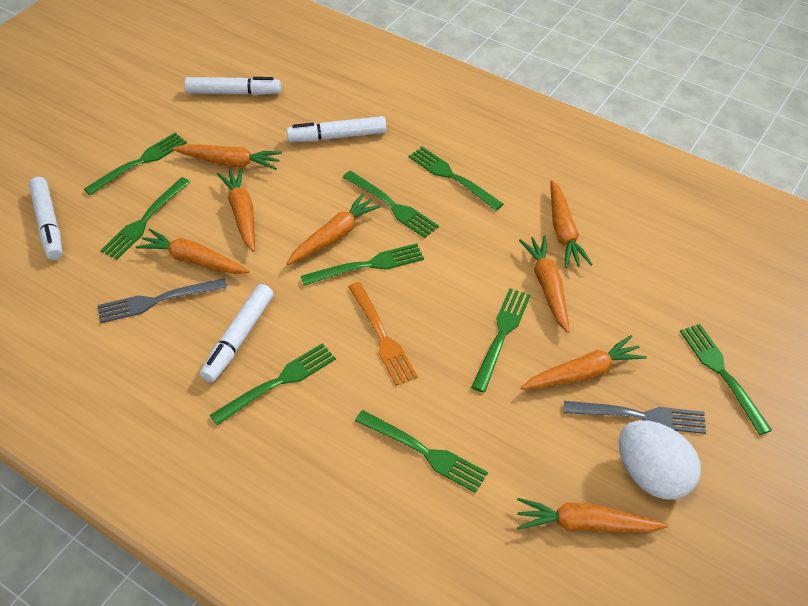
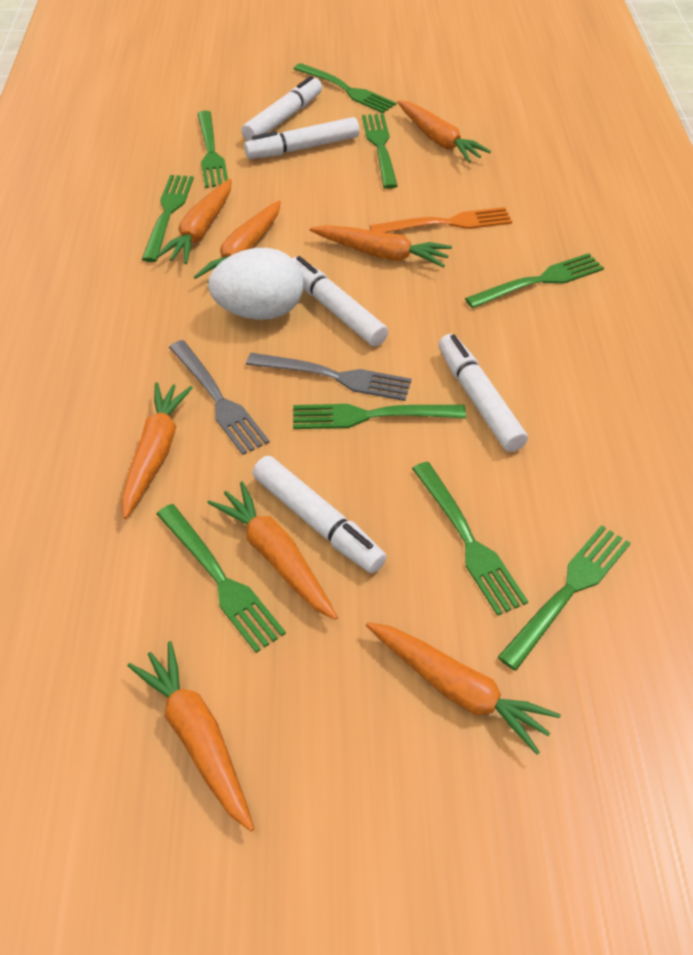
white marker: [29,177,63,260] [185,77,281,95] [200,284,274,382] [286,116,387,142] = 4 -> [241,76,322,141] [244,117,360,159] [252,456,387,573] [292,256,388,347] [438,334,528,452] = 5

